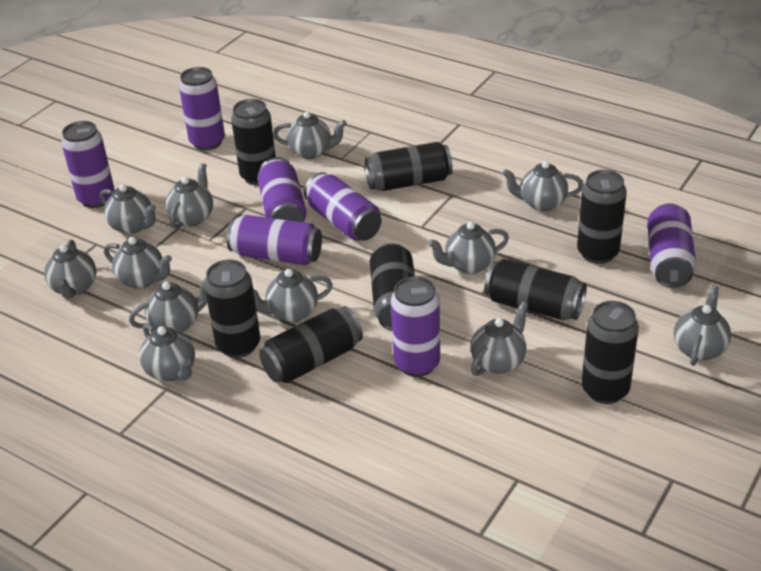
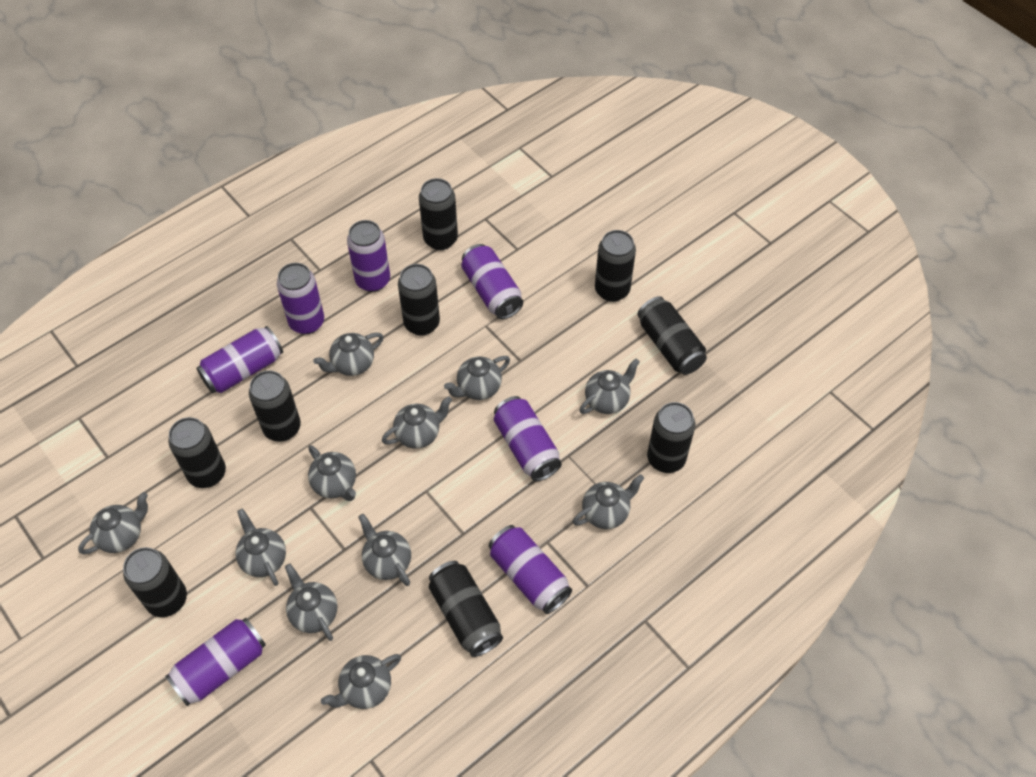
black can: [204,260,260,358] [231,99,276,185] [259,306,363,383] [365,142,453,191] [370,243,415,331] [484,259,587,320] [577,170,627,264] [582,301,639,404] = 8 -> [123,547,187,617] [168,417,226,488] [249,370,301,441] [398,264,440,336] [419,178,458,250] [429,561,503,657] [595,230,636,302] [637,296,707,375] [647,402,695,473] = 9
grey teapot: [44,239,96,299] [100,184,156,234] [104,237,172,289] [129,278,207,333] [139,323,195,381] [166,163,213,229] [253,269,333,322] [273,112,347,159] [428,222,509,274] [471,302,528,376] [502,161,584,211] [674,286,731,366] = 12 -> [78,492,148,554] [236,509,286,586] [285,564,337,641] [308,445,356,501] [313,333,384,376] [321,654,401,709] [358,514,411,586] [382,396,452,449] [444,356,510,400] [573,474,644,529] [580,358,640,414] = 11

